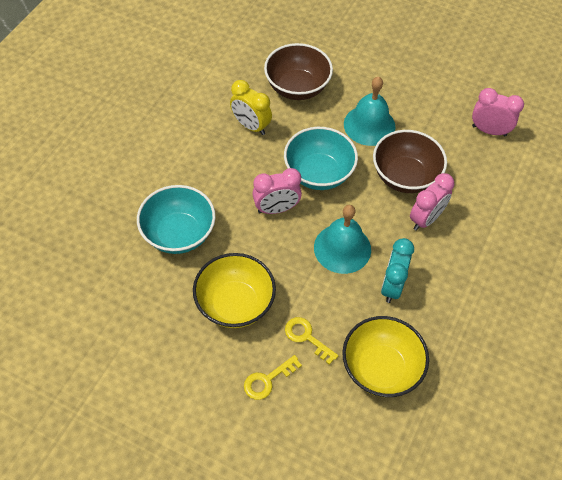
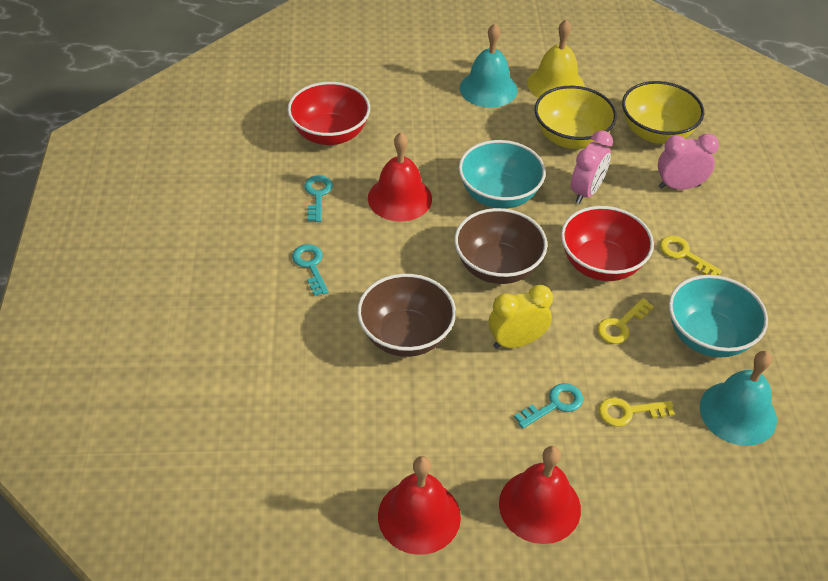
pink clock: [252,168,302,214] [410,173,454,231] [472,88,524,136] = 3 -> [571,130,613,204] [658,133,719,190] = 2
red bell: none = 0 -> [368,132,432,221] [378,456,461,555] [499,446,581,544] = 3
red bowl: none = 0 -> [287,82,370,145] [561,206,654,281] = 2
turquoise clock: [381,238,414,303] = 1 -> none = 0
turquoise key: none = 0 -> [292,244,329,296] [304,175,333,222] [514,383,583,428] = 3
yellow bell: none = 0 -> [527,19,585,98] = 1
yellow key: [244,355,302,400] [285,317,338,365] = 2 -> [597,298,654,344] [598,397,675,427] [660,236,722,275] = 3

